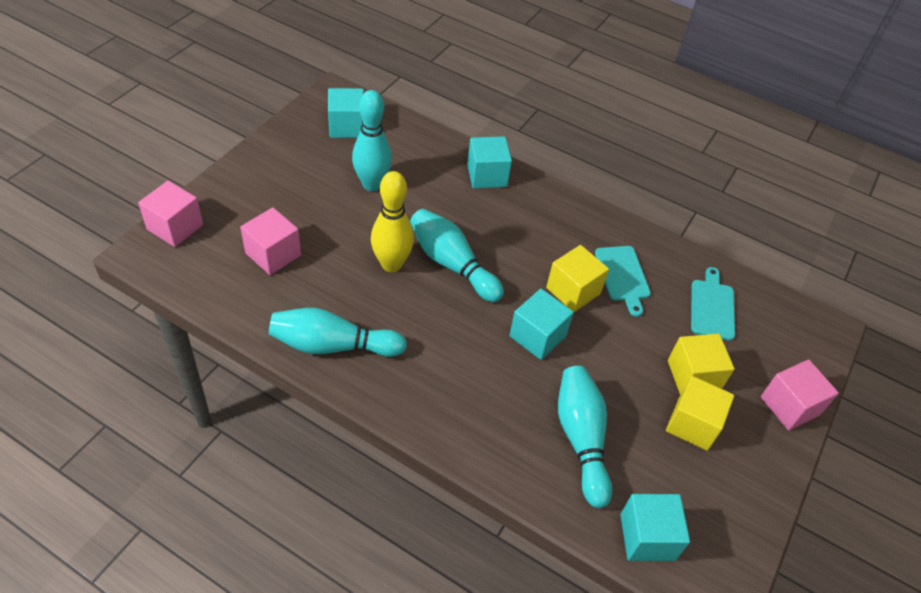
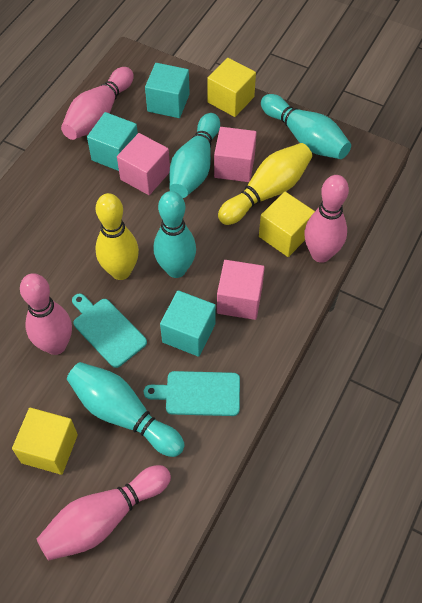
pink bowling pin: none = 0 -> [20,273,72,355] [37,465,171,561] [61,67,134,140] [304,175,349,263] = 4
turquoise cube: [328,88,364,138] [467,136,512,188] [509,289,574,360] [620,494,690,561] = 4 -> [87,112,138,171] [145,63,190,118] [160,290,216,357] = 3
yellow bowling pin: [371,171,414,272] = 1 -> [95,193,139,280] [218,143,312,225] = 2

